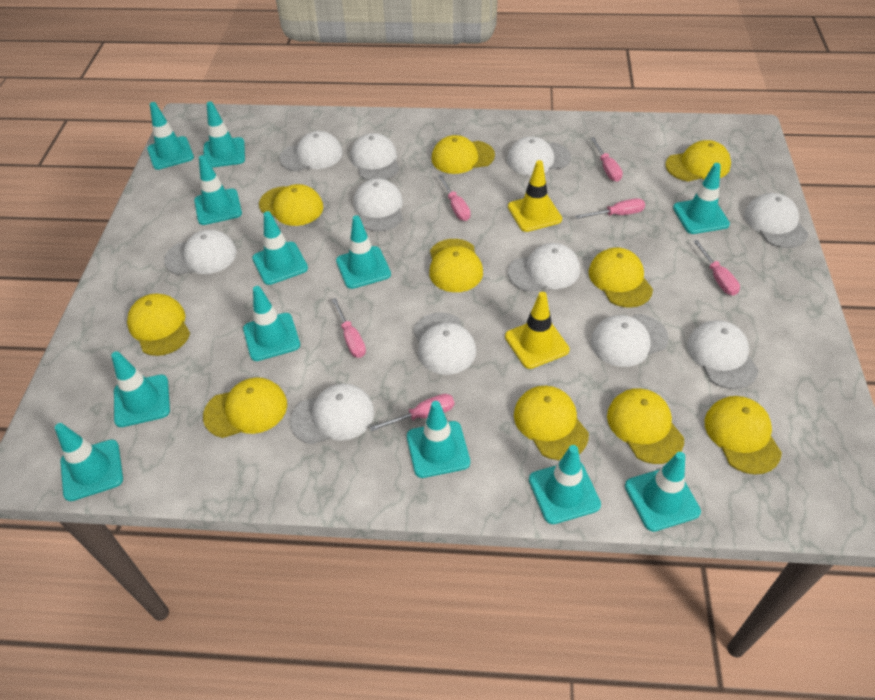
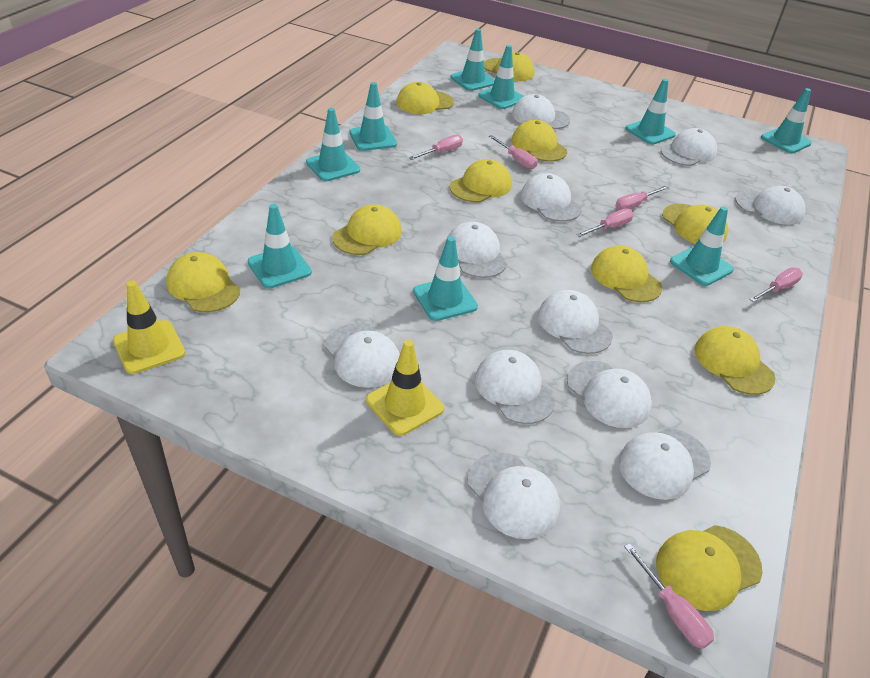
turquoise traffic cone: [55,423,123,501] [111,351,170,427] [147,102,194,170] [194,155,242,225] [203,101,245,168] [243,286,300,361] [252,211,308,285] [336,215,391,289] [407,401,470,478] [529,445,601,524] [625,452,701,532] [673,163,730,234] = 12 -> [248,204,312,288] [306,108,360,181] [349,82,397,151] [413,236,478,321] [450,29,495,91] [478,45,524,109] [625,79,676,145] [670,206,734,286] [761,88,812,153] = 9

